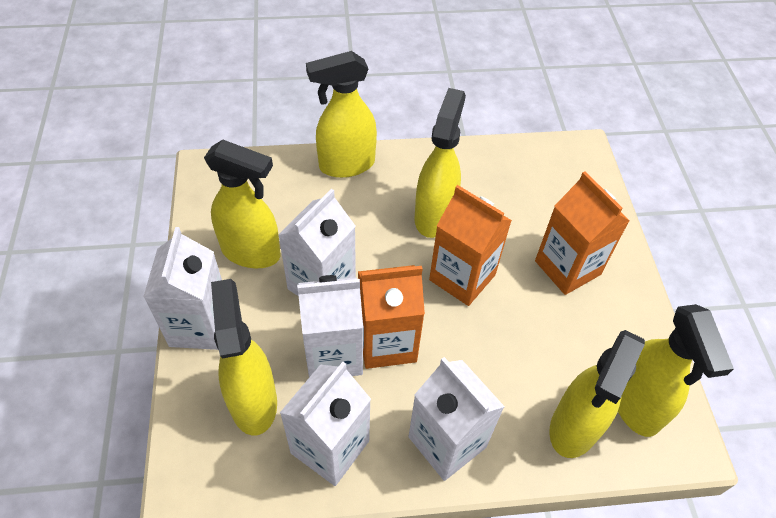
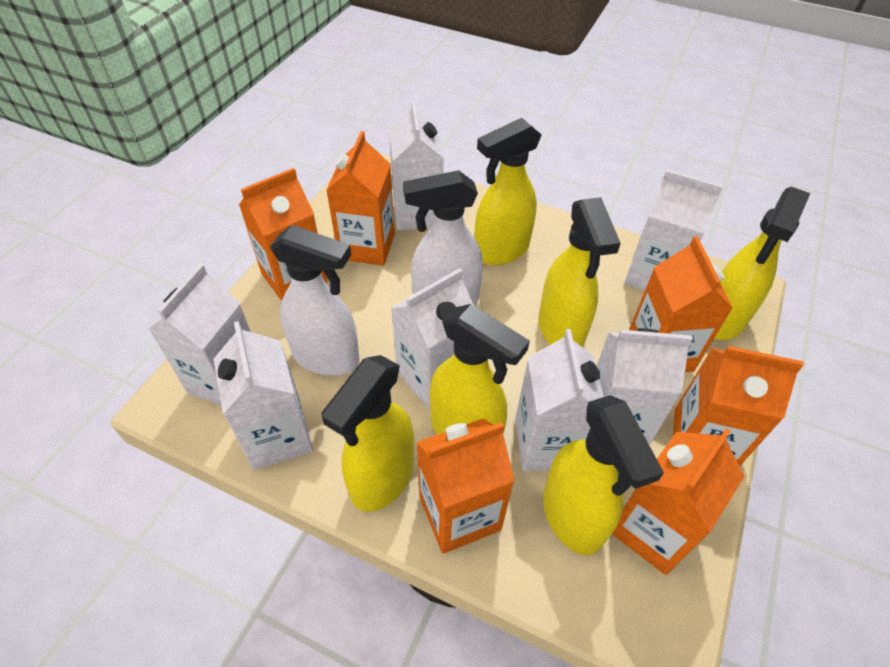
orange carton: [358,265,425,369] [429,185,512,306] [535,171,630,295] = 3 -> [239,168,327,301] [326,131,395,266] [417,418,515,554] [612,428,745,575] [629,236,733,372] [673,346,804,466] = 6
white carton: [143,227,222,350] [278,189,356,296] [280,362,371,486] [297,275,363,377] [408,357,505,481] = 5 -> [149,264,251,406] [214,321,313,470] [389,100,444,230] [391,268,474,409] [515,329,604,471] [596,328,693,445] [625,169,723,290] = 7
white spray bottle: none = 0 -> [270,225,360,376] [403,170,483,306] = 2

